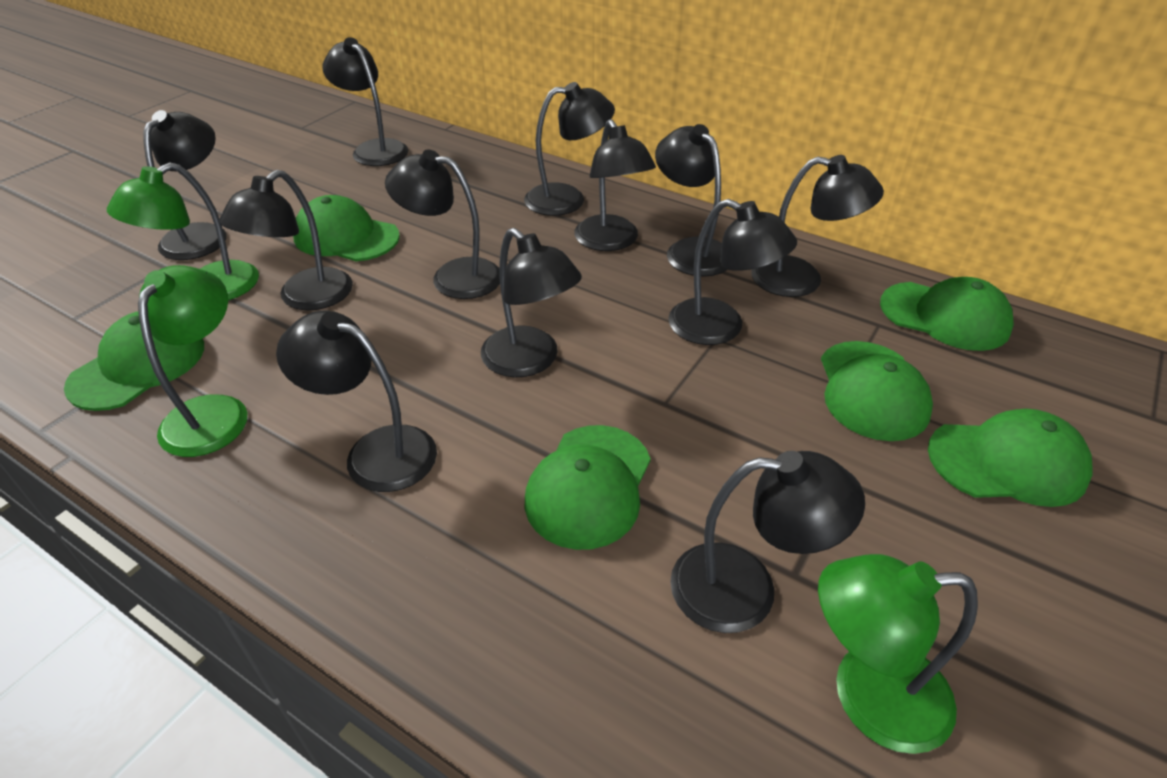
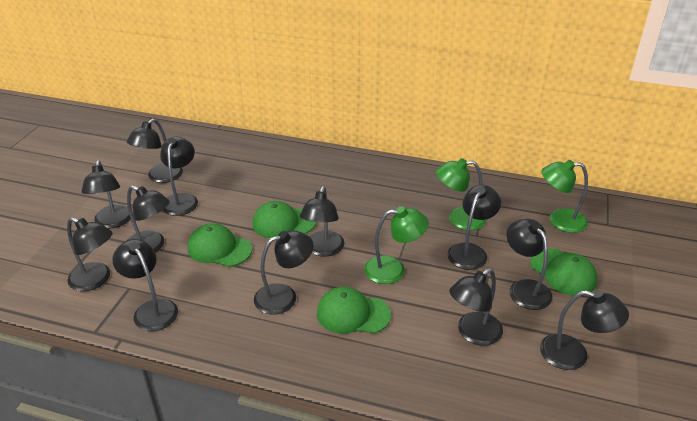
green cap: [64,311,204,411] [293,195,400,261] [524,425,651,550] [821,341,933,441] [880,277,1014,351] [928,409,1093,507] = 6 -> [188,223,252,267] [252,201,316,238] [317,287,391,334] [530,248,597,296] = 4

